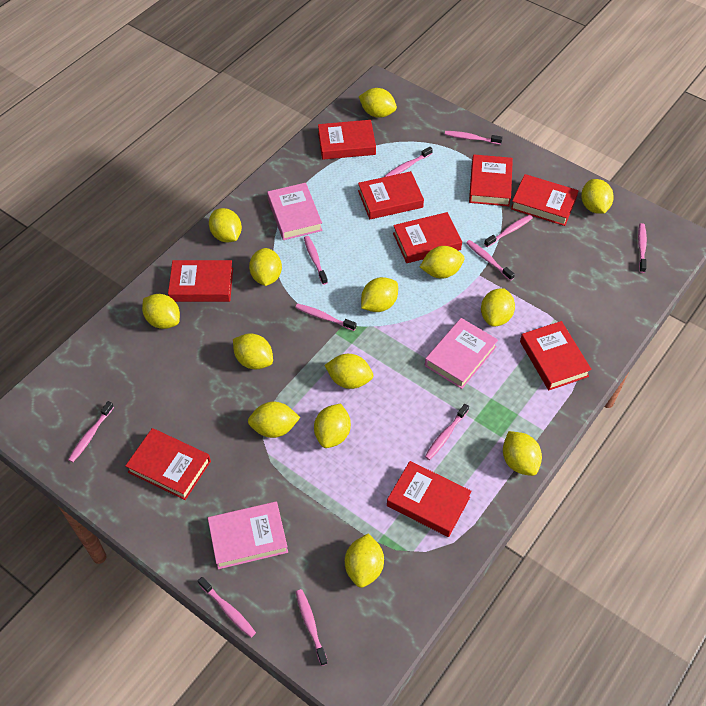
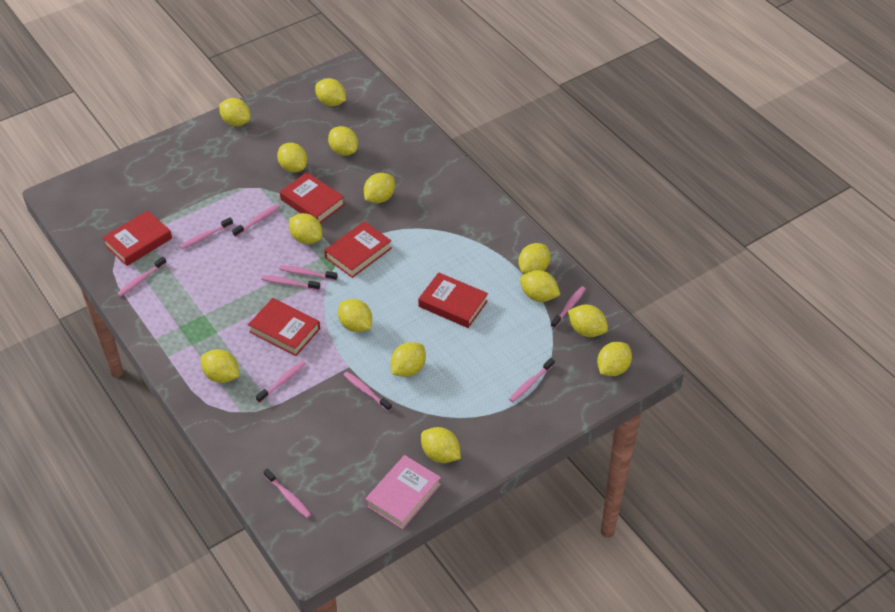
pink book: [208,501,288,569] [267,183,322,240] [425,318,498,389] = 3 -> [365,455,441,529] = 1
pink toothbrush: [68,401,114,462] [198,577,256,638] [295,304,356,331] [296,589,328,666] [304,236,328,285] [384,147,433,177] [425,404,469,460] [445,131,503,145] [466,240,515,281] [484,215,533,247] [638,223,647,273] = 11 -> [117,256,166,297] [180,217,233,249] [232,204,280,237] [256,361,306,403] [261,275,320,290] [263,468,311,518] [279,265,338,281] [343,372,392,411] [509,358,555,402] [551,286,586,329] = 10
red book: [125,428,211,500] [168,260,233,302] [318,120,376,160] [358,171,424,219] [387,461,472,537] [393,212,462,263] [469,154,513,206] [511,174,579,226] [520,321,592,390] = 9 -> [102,210,172,266] [248,298,320,356] [280,172,345,223] [324,221,392,278] [418,272,488,328] = 5

